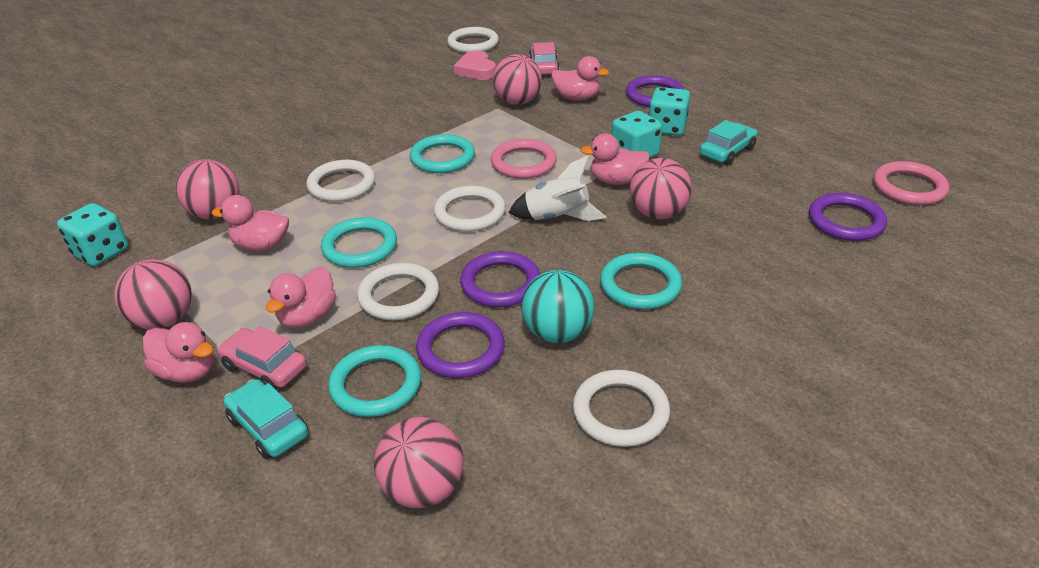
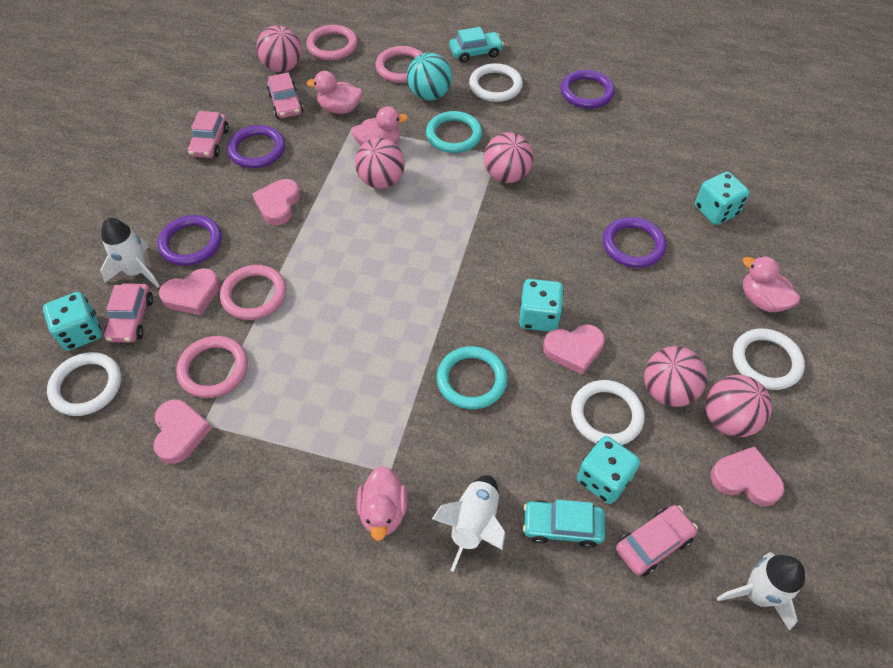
pink car: [217,326,307,390] [529,42,560,75] = 2 -> [104,283,153,343] [188,111,229,158] [267,72,303,118] [616,505,698,576] = 4
pink duck: [143,322,214,383] [212,195,289,251] [266,267,336,328] [551,56,609,100] [580,133,650,185] = 5 -> [306,71,362,114] [351,106,408,146] [357,466,408,541] [742,256,800,312] = 4
pink heart: [454,50,496,80] = 1 -> [153,399,212,464] [159,268,220,315] [252,179,300,225] [543,324,605,375] [711,446,784,506] = 5
pink ring: [491,139,557,179] [873,161,949,205] = 2 -> [176,336,248,398] [220,265,287,320] [306,25,358,60] [375,46,423,83] = 4
turquoise dice: [57,203,128,266] [612,111,662,158] [648,87,690,136] = 3 -> [43,292,102,351] [519,279,564,332] [577,436,640,504] [695,172,750,225] = 4
turquoise ring: [321,217,397,268] [328,345,421,417] [410,134,475,173] [600,253,682,309] = 4 -> [426,111,482,153] [437,346,508,409] = 2
white ring: [306,160,375,202] [357,263,439,320] [434,186,506,232] [447,27,499,53] [573,370,670,447] = 5 -> [47,352,121,416] [469,63,523,102] [571,380,645,445] [733,328,805,390] = 4
white rocket: [509,155,606,221] = 1 -> [100,218,160,288] [432,475,505,572] [717,552,805,631] = 3

